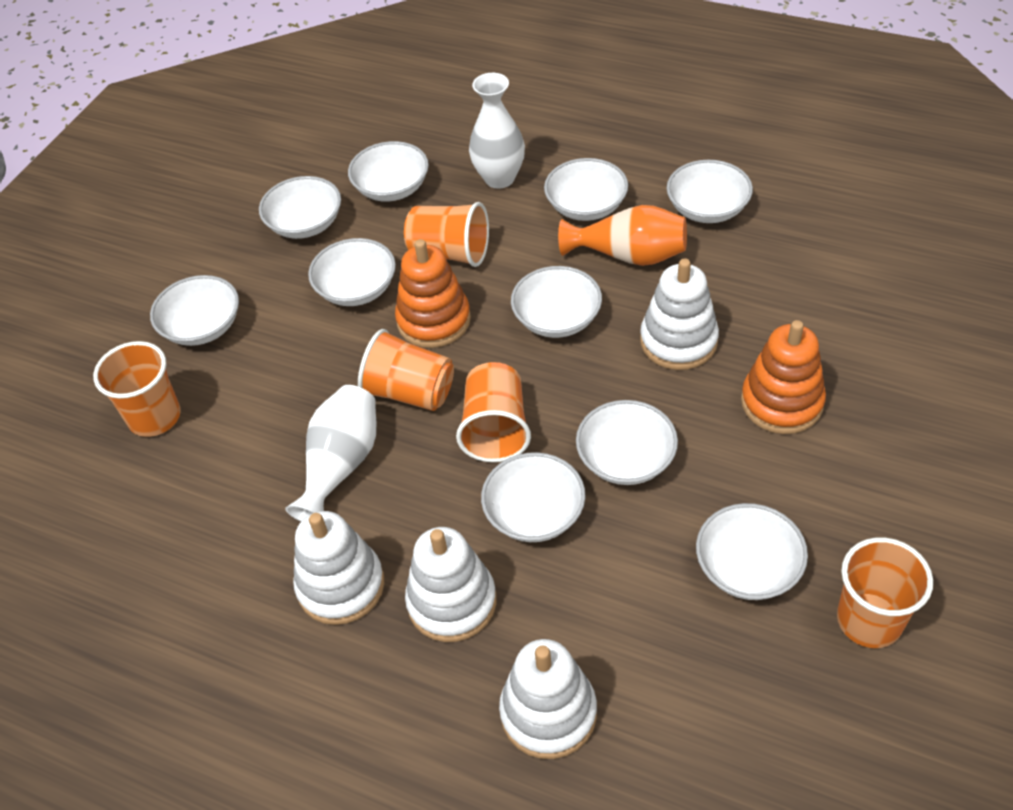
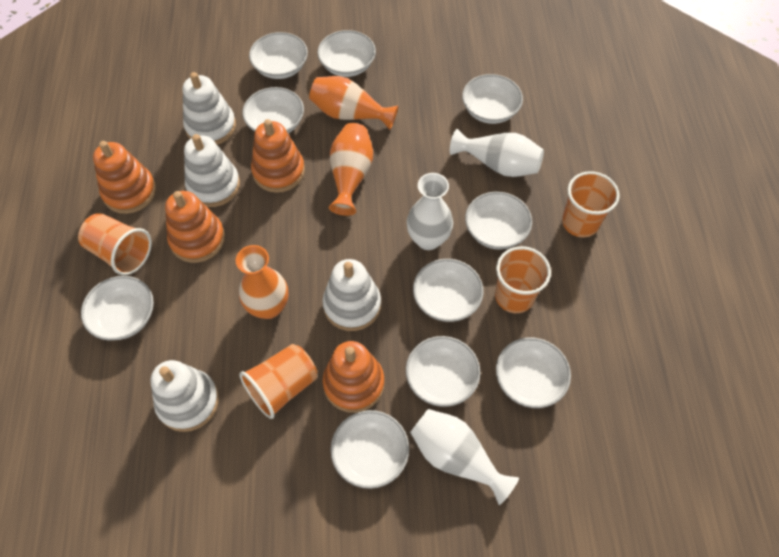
orange cup: [93,341,181,437] [358,329,454,411] [404,202,489,267] [456,362,531,462] [837,537,933,648] = 5 -> [78,213,152,275] [239,344,317,419] [495,246,551,313] [562,171,620,238] = 4
orange stacking toy: [395,239,471,348] [741,320,826,434] = 2 -> [93,141,156,214] [165,191,225,263] [251,119,305,193] [322,341,384,413] = 4
orange vase: [558,205,687,266] = 1 -> [236,245,288,319] [309,76,399,130] [329,123,373,216] = 3
white vase: [285,385,376,521] [469,73,525,189] = 2 -> [407,173,453,250] [410,409,519,505] [450,129,544,177] = 3

